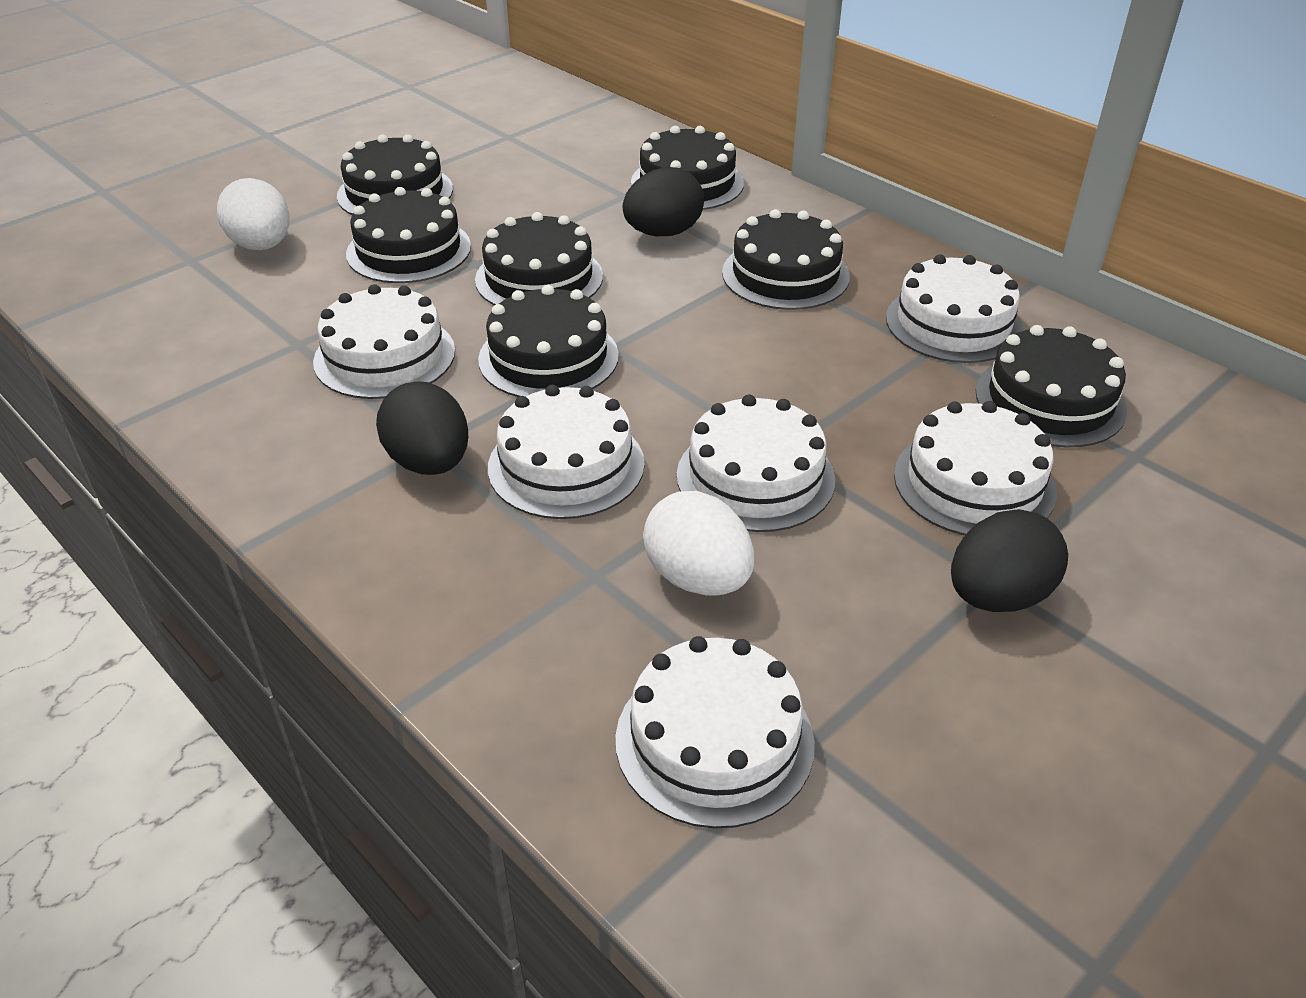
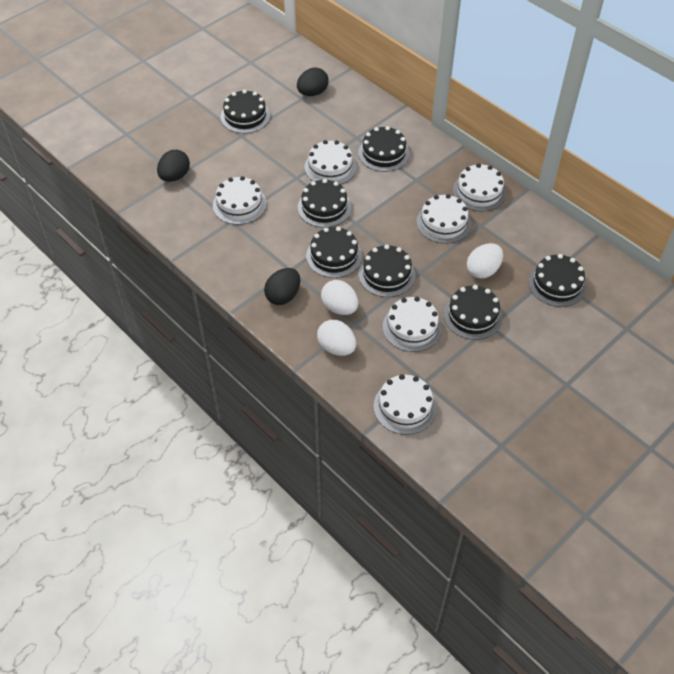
white egg: [217,178,290,250] [643,491,754,595] = 2 -> [317,320,356,356] [321,280,358,315] [467,243,503,279] = 3

